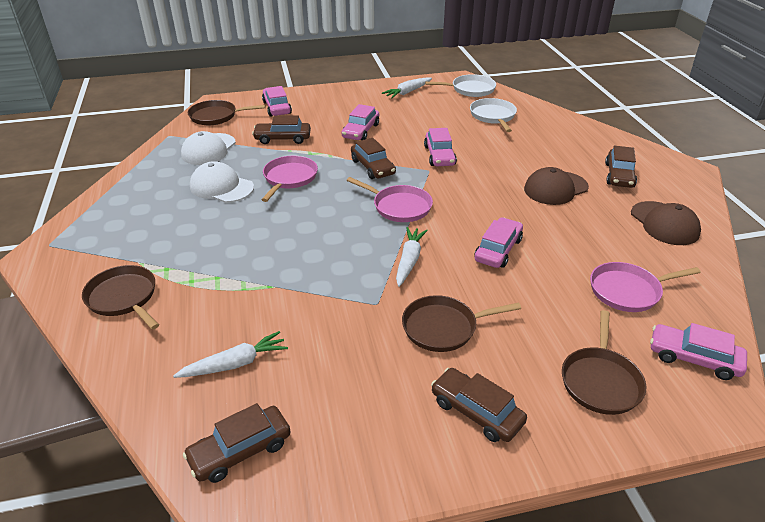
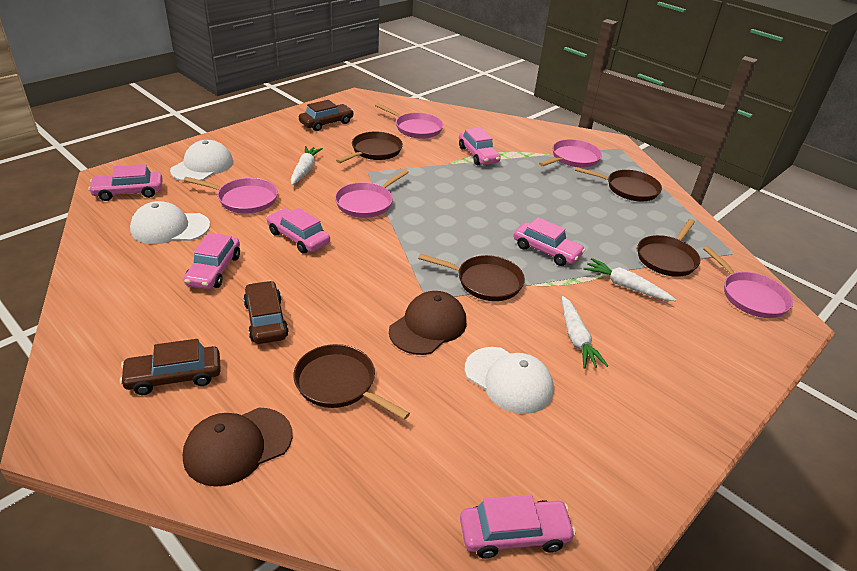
brown car: [183,403,291,483] [252,115,311,144] [351,138,396,179] [431,368,527,442] [605,146,637,188] = 5 -> [120,339,221,395] [243,281,289,344] [299,100,354,131] = 3
brown pan: [82,265,159,330] [188,100,266,125] [402,295,521,352] [562,310,647,415] = 4 -> [293,344,410,420] [336,131,403,163] [418,254,525,301] [575,167,662,201] [637,219,700,277] = 5
pink car: [262,86,292,117] [341,104,379,140] [424,128,457,166] [475,217,523,268] [650,323,747,380] = 5 -> [88,164,163,201] [184,233,240,289] [267,208,330,254] [459,127,501,165] [460,495,576,559] [513,217,585,266] = 6
pink pan: [262,156,318,202] [347,177,433,222] [590,262,701,312] = 3 -> [183,177,278,214] [335,169,409,218] [375,103,443,139] [539,139,602,168] [703,246,793,318] = 5
white cap: [181,131,236,165] [190,161,254,203] = 2 -> [130,201,210,244] [170,140,233,182] [465,347,554,414] = 3
white pan: [425,74,496,97] [470,98,517,132] = 2 -> none = 0

